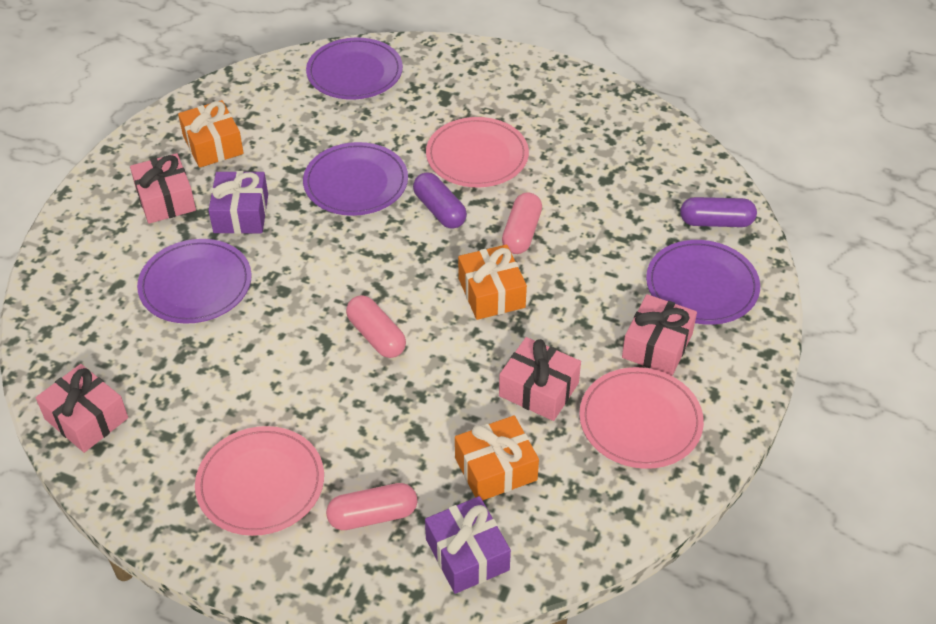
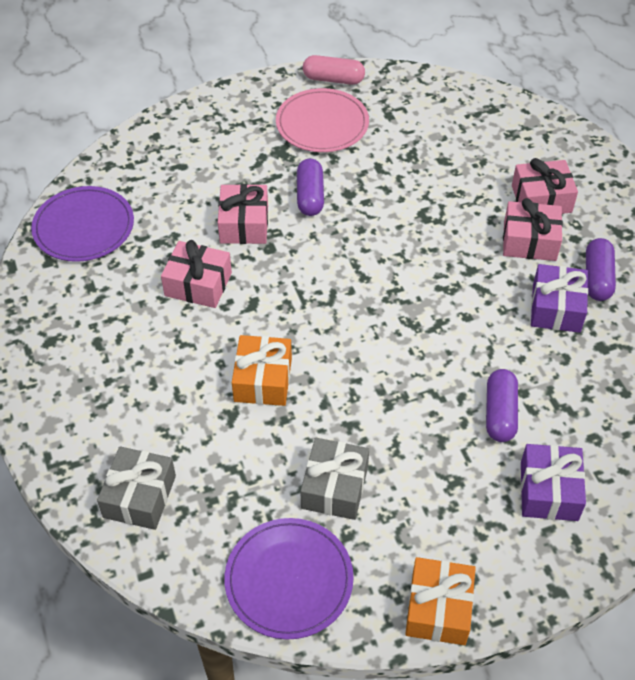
grey gift: none = 0 -> [97,446,176,530] [300,438,369,520] = 2
orange gift: [178,100,244,168] [455,415,539,500] [458,244,527,320] = 3 -> [232,335,292,406] [405,557,476,645] = 2
pink capsule: [326,483,417,530] [346,295,406,358] [502,192,542,254] = 3 -> [303,55,365,85] = 1
pink plate: [195,426,324,536] [426,117,529,187] [579,367,704,469] = 3 -> [276,88,369,152] = 1
purple capsule: [413,172,467,229] [680,197,757,227] = 2 -> [297,159,324,216] [486,369,518,442] [586,238,616,301] = 3
purple plate: [137,239,252,324] [303,142,408,216] [306,38,403,100] [646,240,760,325] = 4 -> [31,186,134,262] [224,518,354,640] = 2

